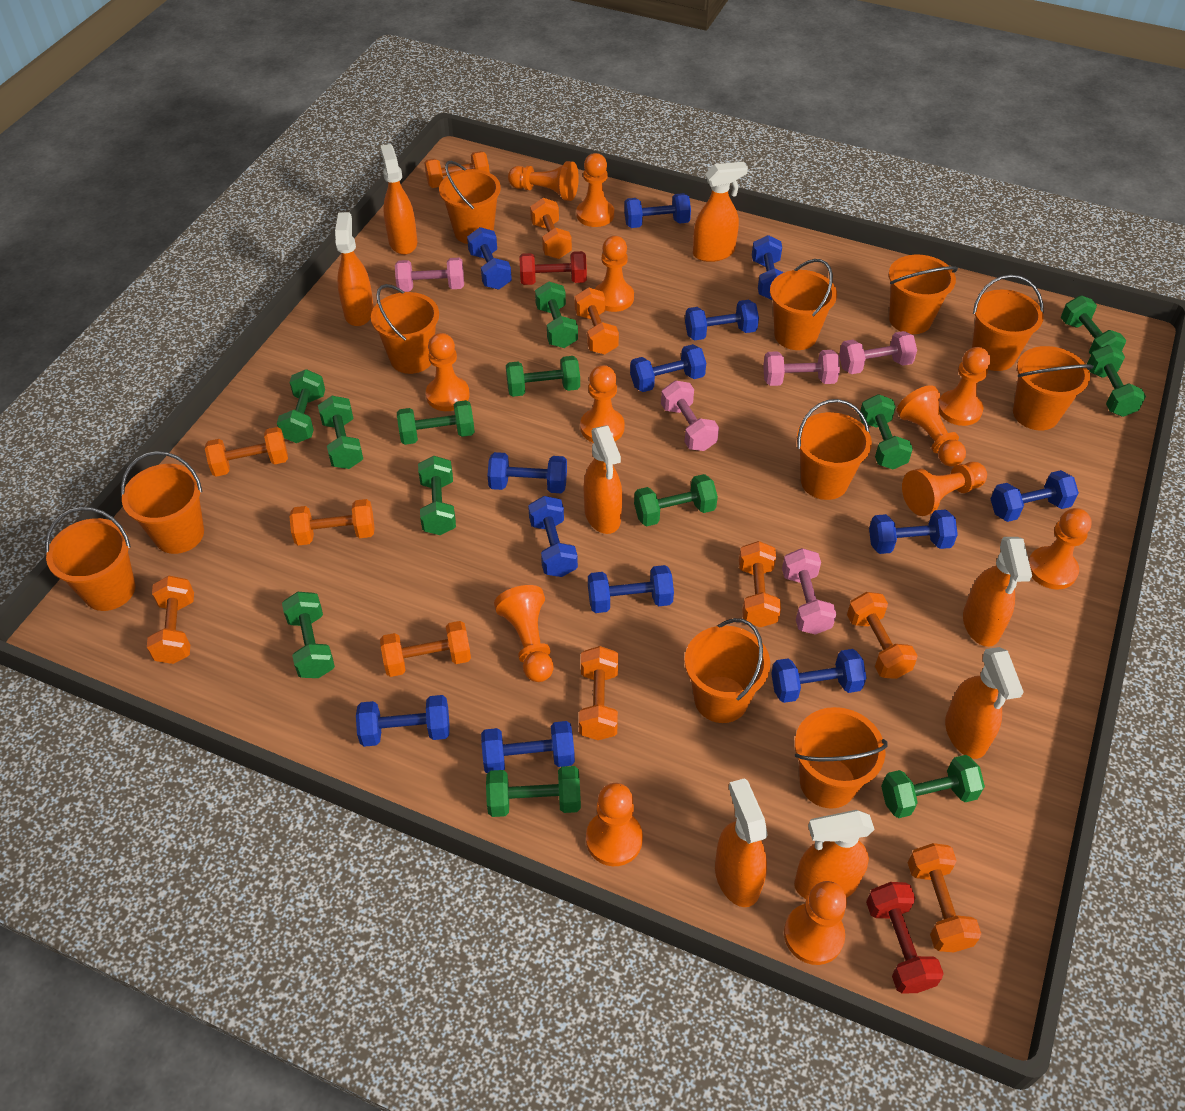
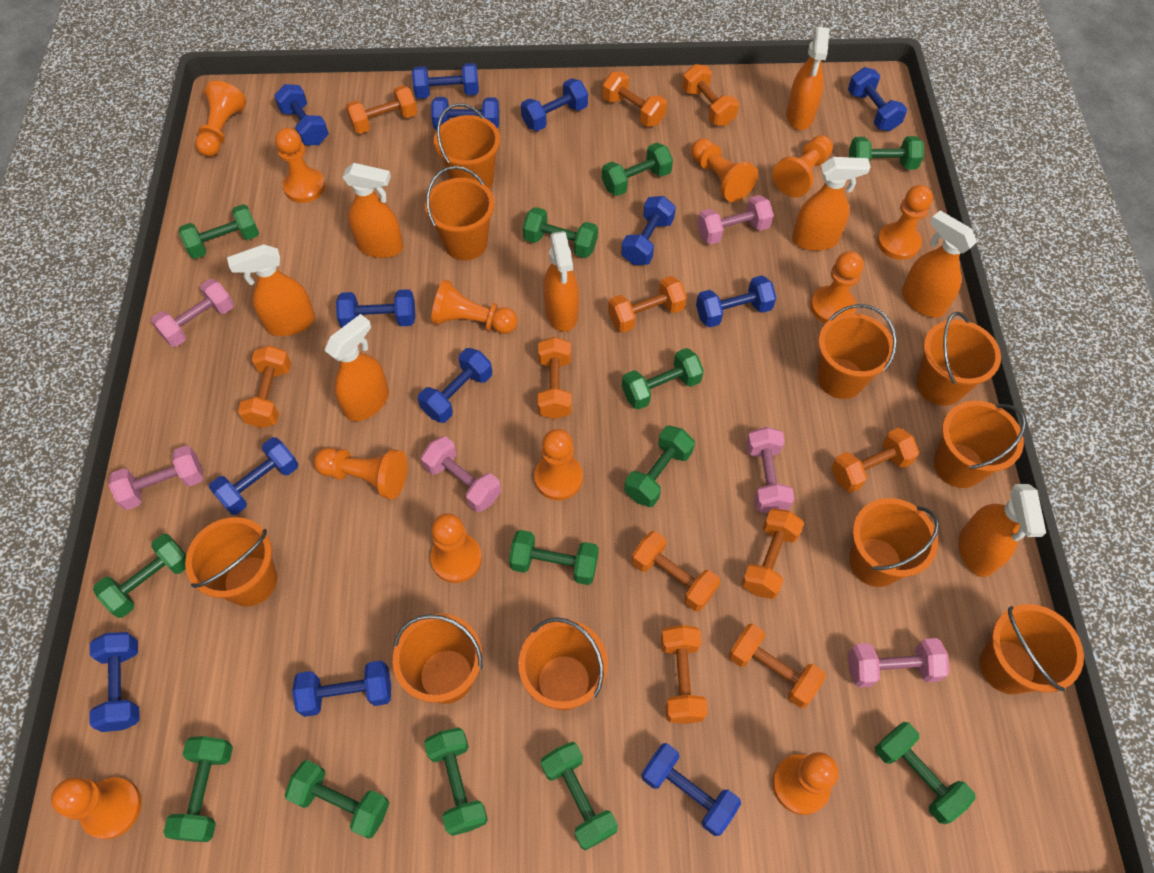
orange bucket: [45,507,135,611] [121,451,204,554] [371,284,439,374] [439,161,501,244] [685,618,770,723] [770,259,837,350] [795,707,888,809] [797,399,872,500] [889,255,958,334] [972,275,1044,371] [1013,346,1093,431] = 11 -> [185,517,277,606] [393,614,482,704] [425,166,495,260] [434,103,500,189] [518,617,608,710] [817,304,897,399] [849,498,939,587] [916,312,1001,406] [934,401,1026,488] [979,604,1084,694] = 10
pink dumbbell: [395,258,464,292] [661,380,719,451] [763,350,840,386] [782,548,836,635] [839,331,917,374] = 5 -> [109,445,203,510] [151,279,234,347] [421,436,501,512] [697,195,774,245] [746,427,794,513] [848,638,949,688] = 6
red dumbbell: [519,251,587,285] [866,882,944,993] = 2 -> none = 0

